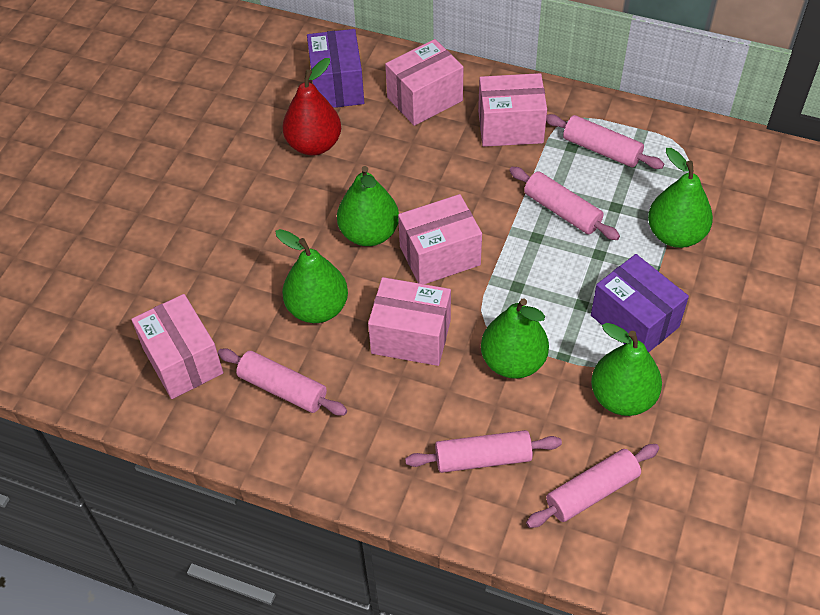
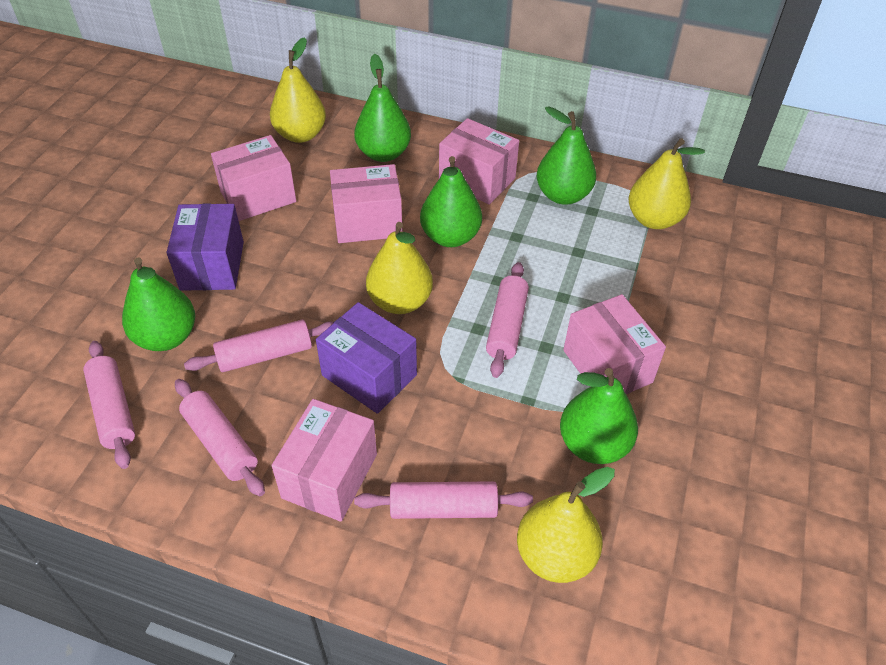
red pear: [282,58,341,156] = 1 -> none = 0
yellow pear: none = 0 -> [270,37,326,143] [366,222,433,314] [517,467,615,583] [629,138,705,229] = 4

